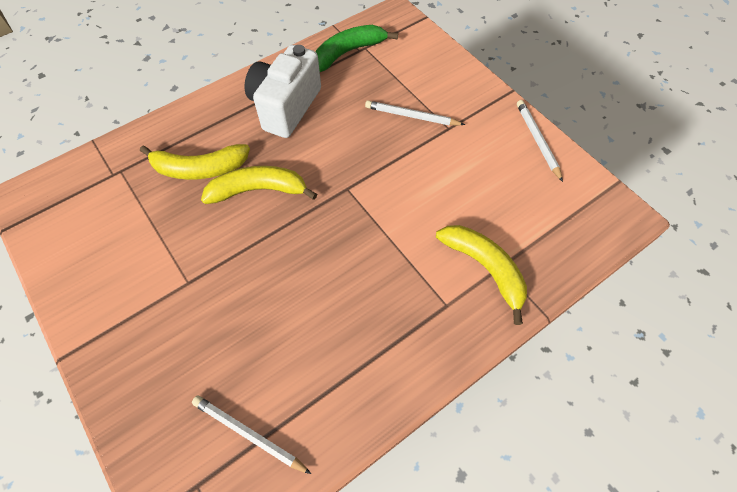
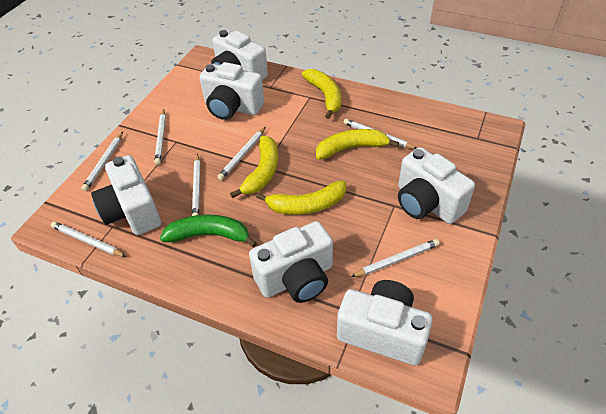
white camera: [245,45,321,138] = 1 -> [91,155,161,235] [199,62,264,120] [211,30,268,80] [249,221,333,303] [337,280,433,366] [398,147,475,224] = 6
white pencil: [192,396,311,474] [365,101,465,125] [517,100,563,182] = 3 -> [51,221,127,257] [81,132,123,191] [154,109,166,165] [192,154,200,216] [217,127,266,180] [343,118,417,149] [351,239,440,277] = 7
yellow banana: [140,144,250,180] [201,166,317,204] [436,225,527,325] = 3 -> [230,136,278,198] [256,181,346,215] [302,69,341,119] [316,129,399,159] = 4

